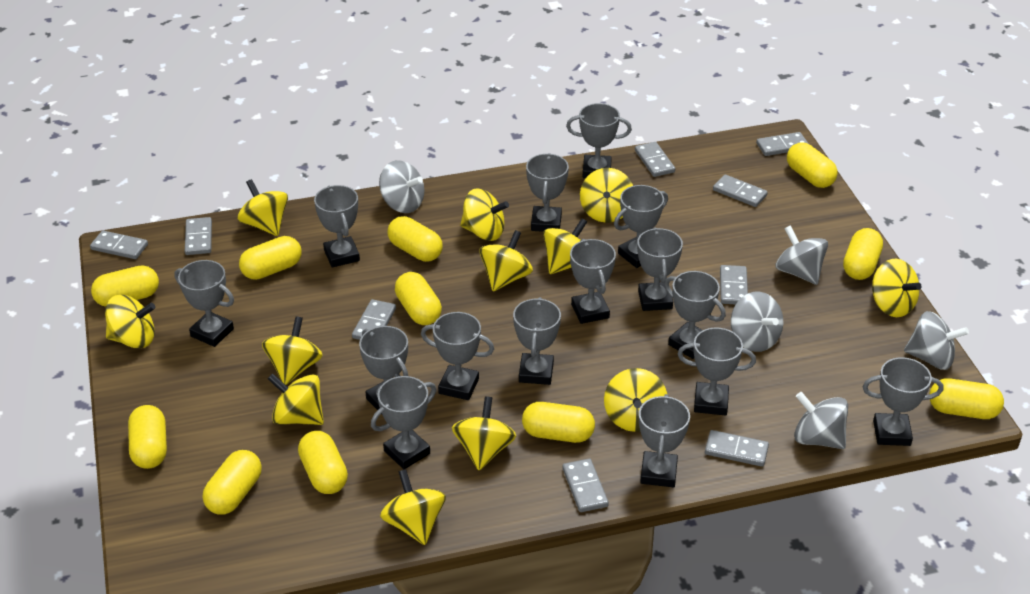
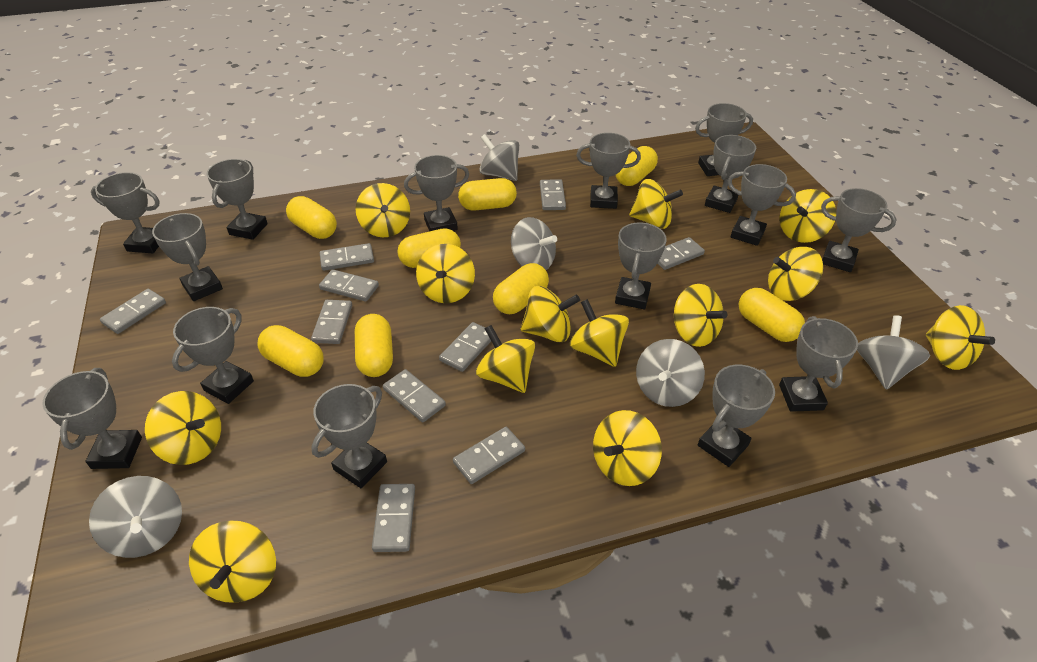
grey domino: [90,230,148,259] [185,217,212,255] [352,299,396,340] [562,458,609,512] [635,142,675,177] [705,430,769,467] [713,174,768,207] [720,265,748,304] [756,132,809,156] = 9 -> [100,289,166,334] [311,300,352,344] [319,269,379,302] [320,243,374,271] [372,484,415,552] [383,369,446,422] [439,322,491,372] [453,427,525,484] [540,179,566,210] [657,237,705,270] = 10
yellow capsule: [91,265,159,307] [128,405,167,469] [203,450,262,514] [239,236,302,280] [298,431,348,494] [388,216,443,262] [395,272,442,325] [522,402,595,443] [787,142,838,188] [843,228,883,280] [929,378,1004,419] = 11 -> [257,325,324,377] [286,196,337,239] [355,314,393,377] [397,228,461,268] [458,178,517,211] [493,263,549,314] [616,146,658,186] [739,288,805,342] = 8
yellow spinning top: [105,295,155,349] [237,179,288,236] [262,316,323,385] [268,373,324,425] [380,469,446,545] [452,396,516,470] [460,188,509,241] [479,230,533,291] [543,218,587,274] [580,168,633,223] [604,368,667,432] [872,259,921,317] = 12 -> [145,391,221,465] [189,521,276,603] [356,183,410,237] [416,244,475,303] [476,325,535,393] [521,286,580,342] [570,299,629,367] [593,410,662,486] [629,179,683,229] [673,284,727,347] [768,247,823,301] [780,189,836,243] [926,305,995,370] = 13

